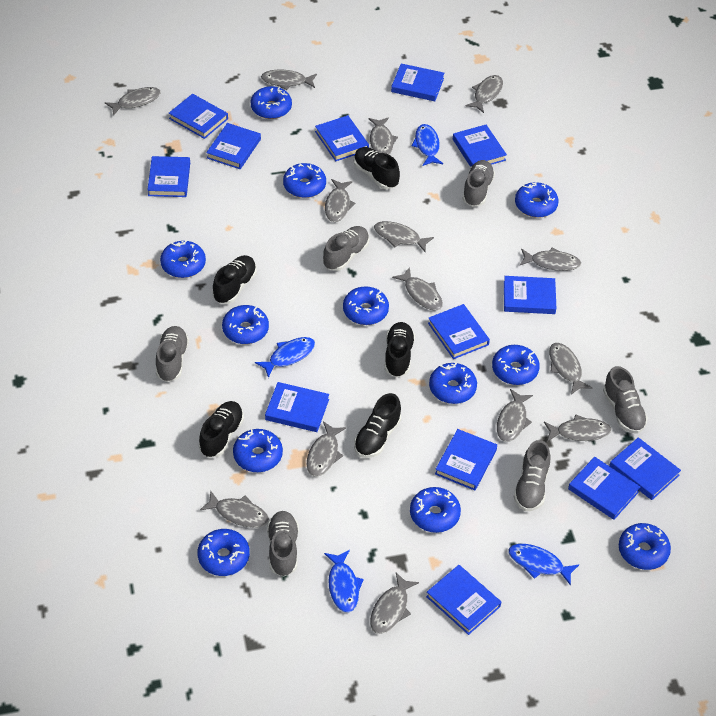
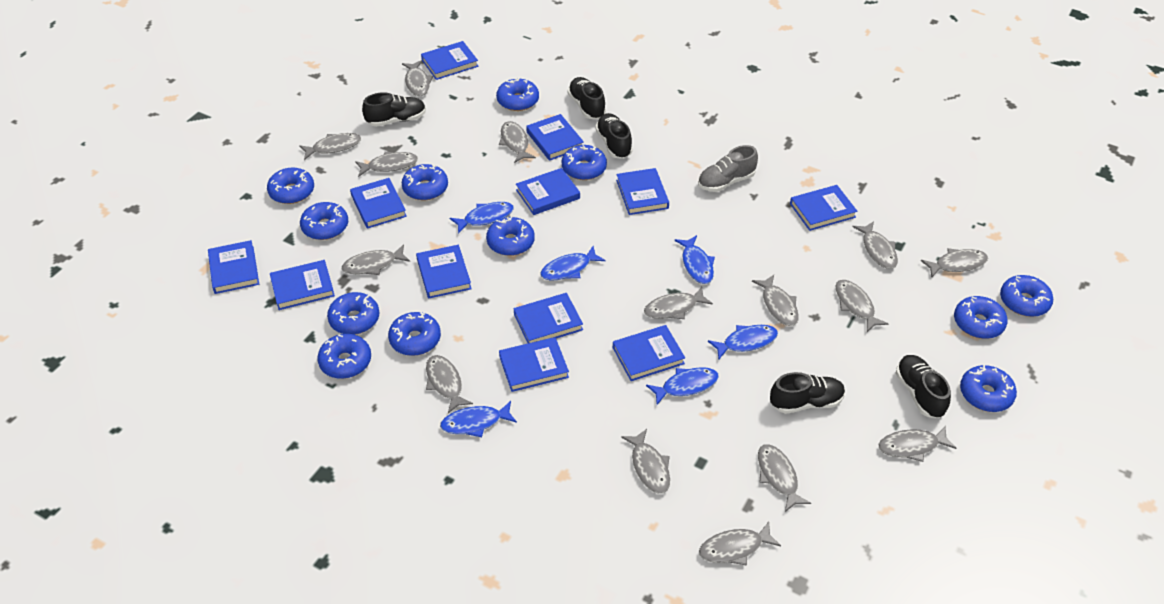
blue book: [147,156,190,197] [169,94,228,139] [206,123,261,169] [265,382,329,432] [315,115,369,161] [391,63,444,101] [426,565,501,635] [428,304,490,359] [435,429,497,491] [453,124,507,167] [504,276,557,314] [568,457,640,520] [609,437,681,500] = 13 -> [208,240,259,294] [270,260,335,310] [350,178,407,229] [416,245,472,298] [421,41,478,80] [499,337,569,392] [514,293,583,343] [516,168,580,215] [526,114,584,161] [613,325,685,381] [616,168,669,215] [790,185,857,231] = 12
blue fish: [255,337,315,378] [324,550,364,613] [411,124,443,166] [508,544,579,586] = 4 -> [440,401,517,437] [450,202,514,234] [540,246,606,281] [646,367,719,405] [674,235,715,284] [708,325,778,360] = 6
grey fish: [105,87,161,116] [200,491,269,528] [261,70,317,90] [307,421,346,477] [325,179,355,222] [368,117,398,155] [370,572,419,634] [374,221,434,252] [392,267,443,311] [466,75,503,113] [497,389,533,442] [520,247,581,271] [544,414,611,442] [549,343,592,395] = 14 -> [299,133,361,160] [342,244,410,275] [355,152,418,177] [402,60,433,96] [426,355,473,413] [499,121,536,163] [621,429,670,494] [644,287,713,319] [699,522,781,565] [752,275,799,326] [758,444,811,512] [835,280,888,332] [852,221,898,269] [879,426,956,462] [921,248,988,277] = 15
grey shoe: [156,326,189,382] [267,511,299,577] [323,226,370,271] [462,160,495,207] [514,440,551,511] [603,366,648,434] = 6 -> [698,145,758,192] = 1

